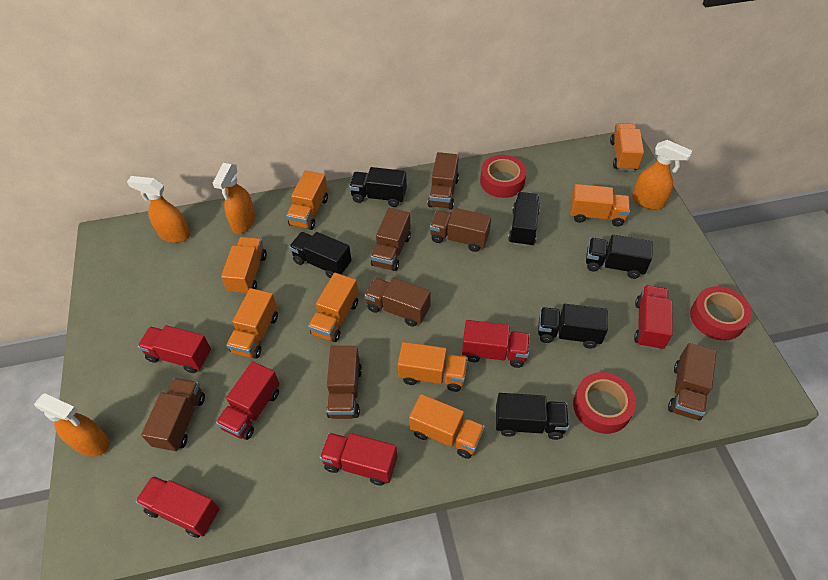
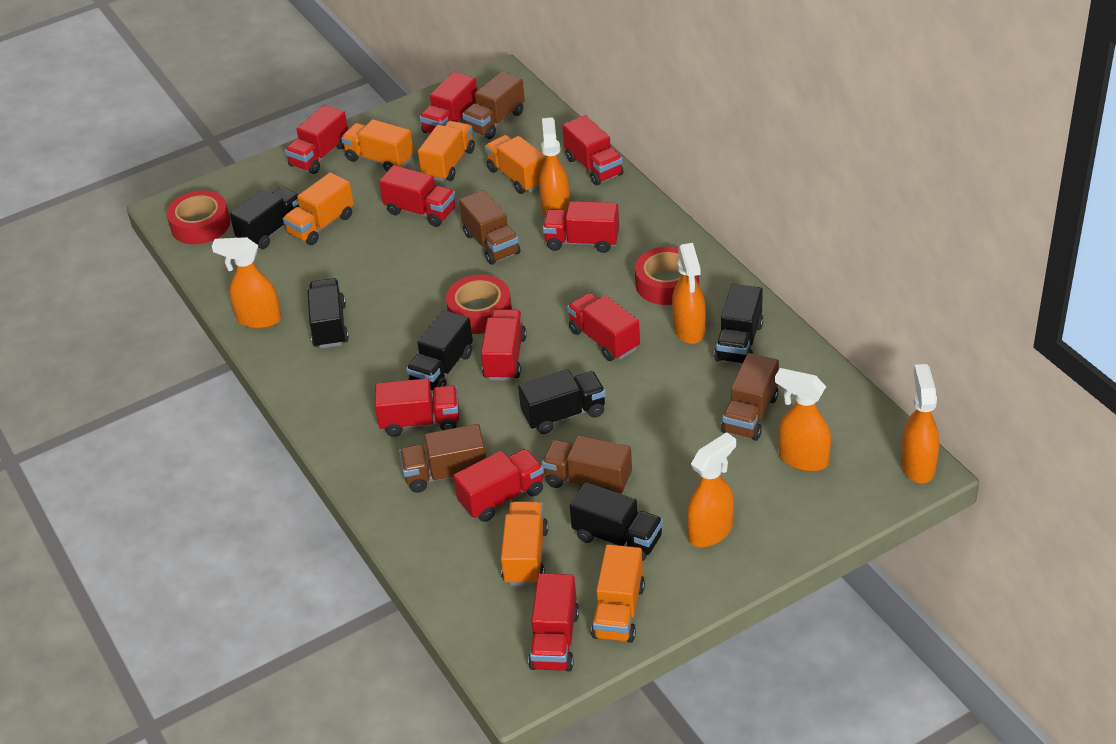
brown truck: [141,378,205,452] [326,346,362,419] [365,278,431,327] [371,208,411,271] [428,152,459,210] [430,208,491,252] [668,343,716,420] = 7 -> [399,424,486,493] [459,190,520,265] [462,71,525,139] [542,435,632,494] [721,353,779,441] = 5
orange spray bottle: [34,393,110,457] [127,176,190,243] [213,163,256,234] [632,140,692,210] = 4 -> [212,237,281,329] [539,117,570,216] [672,243,706,344] [687,432,736,547] [775,368,831,472] [901,364,939,483] = 6
orange truck: [221,237,267,295] [226,288,278,359] [286,171,328,230] [308,273,359,342] [398,342,468,392] [409,394,485,459] [570,184,630,227] [610,123,644,171] = 8 -> [283,172,354,245] [341,119,414,171] [418,121,475,181] [485,135,546,194] [501,502,548,586] [591,544,645,643] = 6
red truck: [136,476,219,538] [138,325,211,373] [216,361,280,440] [319,433,397,486] [462,320,530,368] [634,285,673,350] = 6 -> [285,105,348,174] [375,379,459,437] [379,165,456,227] [420,72,477,134] [453,449,544,522] [481,309,527,381] [528,573,579,672] [543,201,619,253] [562,115,624,185] [567,293,640,361] = 10

